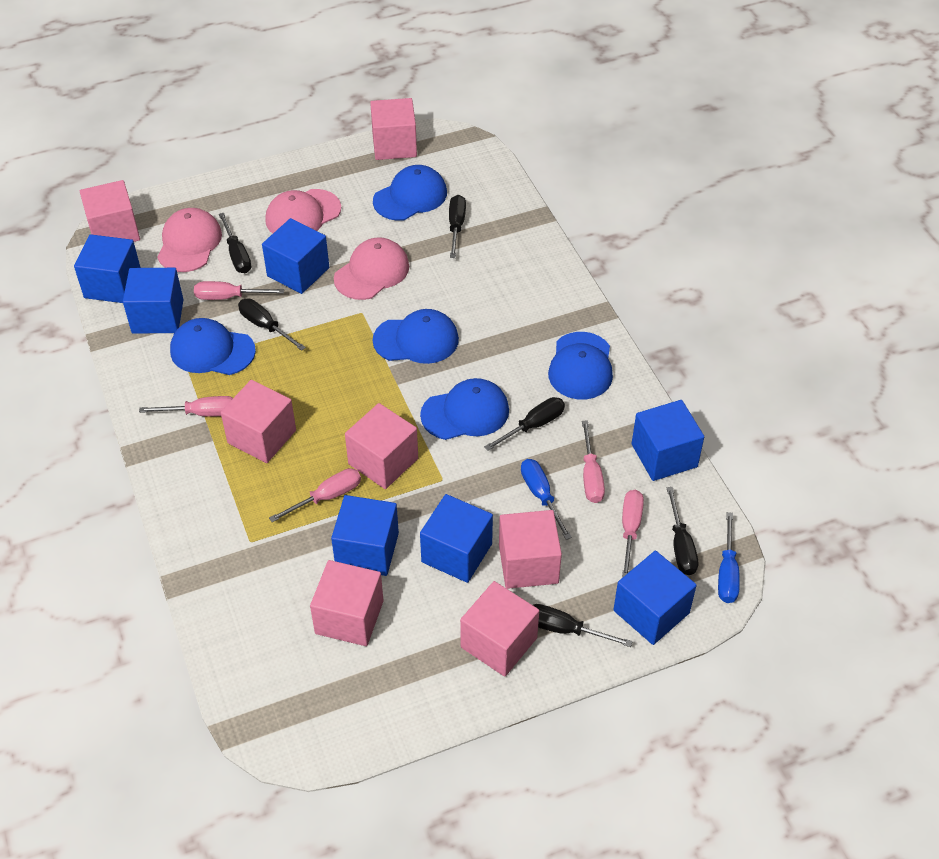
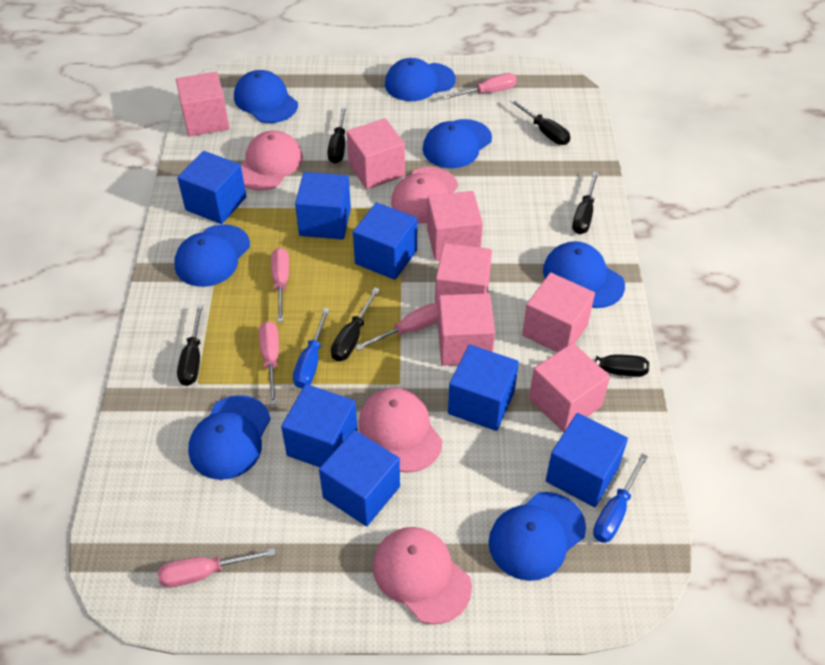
blue cap: [170,318,256,375] [373,165,447,221] [373,309,459,364] [420,378,509,440] [548,332,613,400] = 5 -> [175,224,250,287] [188,395,270,480] [234,70,298,123] [385,58,456,101] [423,119,492,168] [489,492,586,581] [543,241,625,308] = 7
pink cap: [157,208,222,272] [265,189,341,233] [334,237,409,300] = 3 -> [241,130,303,191] [358,388,442,473] [373,527,472,625] [391,167,458,224] = 4

